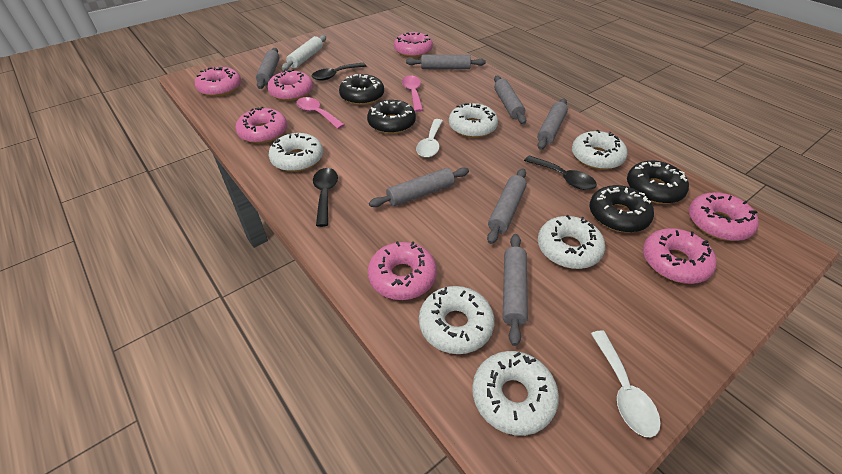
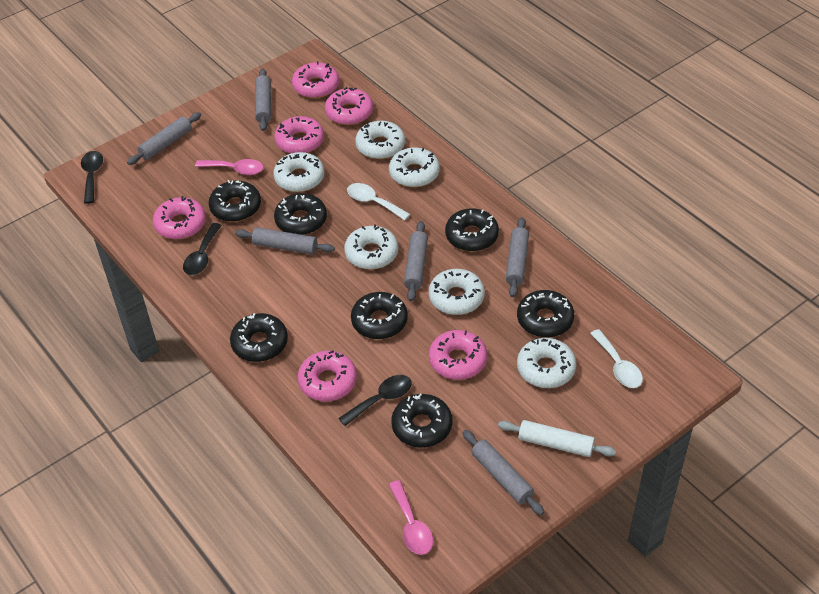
black donut: [339,74,384,105] [367,100,416,134] [589,185,654,233] [627,161,689,204] = 4 -> [209,180,261,222] [230,313,288,362] [274,193,327,235] [351,292,408,339] [391,394,453,448] [445,208,499,251] [517,290,574,338] = 7
grey rolling pin: [256,48,279,89] [369,167,469,207] [406,55,486,69] [487,168,527,244] [494,76,526,124] [503,234,528,346] [537,99,568,150] = 7 -> [127,112,201,165] [235,227,335,254] [255,69,271,131] [404,221,428,301] [462,430,544,515] [506,217,529,297] = 6
pink donut: [195,67,241,97] [236,107,287,143] [267,69,313,101] [368,241,437,300] [394,32,433,57] [643,228,717,284] [689,192,759,241] = 7 -> [153,196,206,239] [274,116,324,154] [292,61,339,98] [298,350,357,401] [325,87,373,125] [429,330,487,380] = 6

